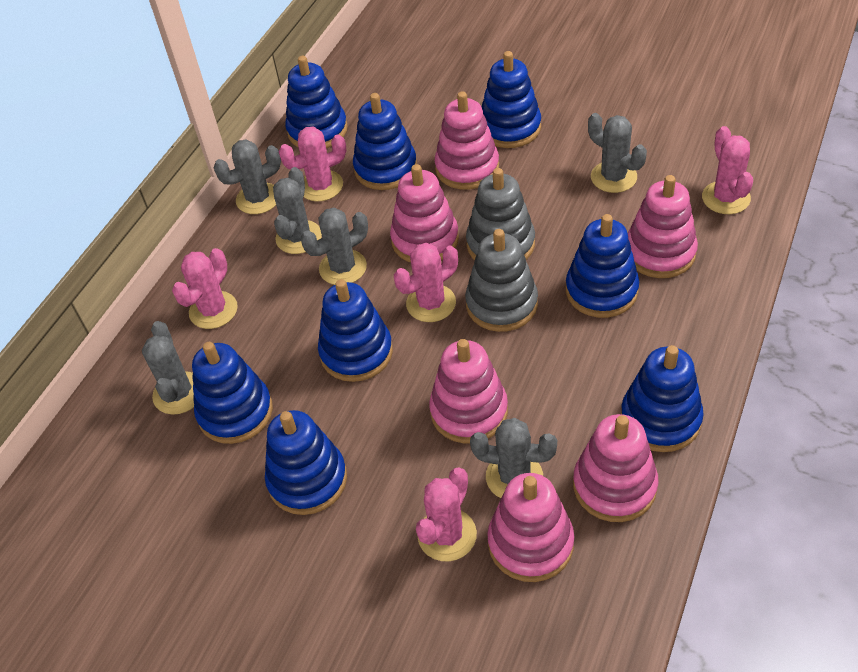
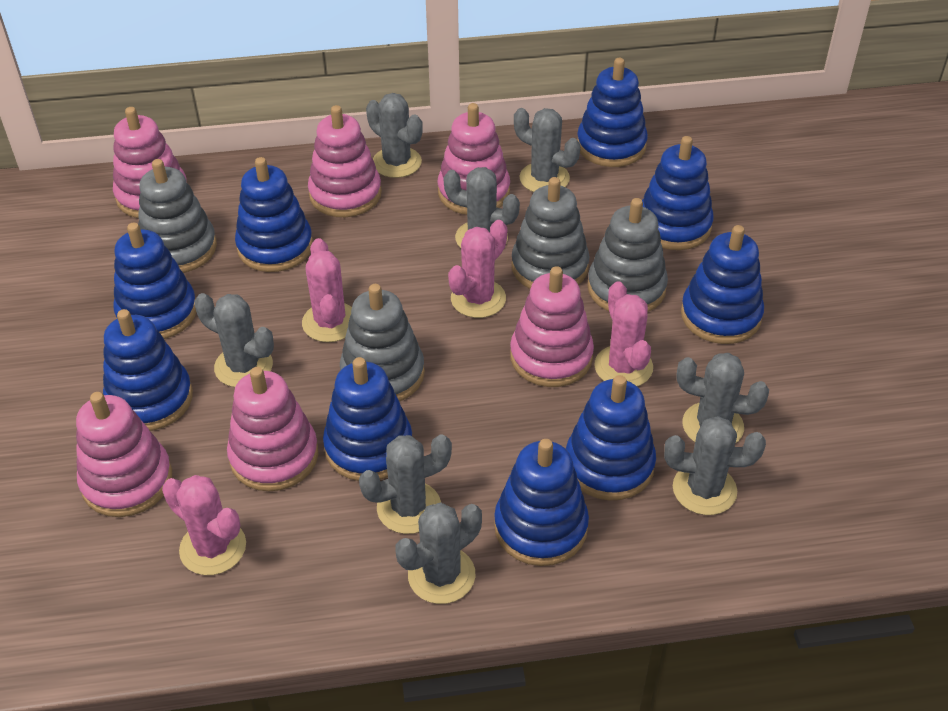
blue stacking toy: [192,342,273,444] [265,410,347,515] [285,56,348,148] [318,279,393,382] [353,93,417,190] [482,51,541,148] [566,214,639,318] [621,345,704,452] = 8 -> [103,309,193,431] [113,223,196,339] [235,157,313,272] [323,357,412,481] [494,439,589,566] [566,375,656,500] [577,58,648,167] [642,136,714,250] [681,225,764,344] = 9
grey cactus: [142,321,194,415] [214,139,281,214] [273,167,322,254] [301,208,368,285] [470,418,557,498] [588,113,647,193] = 6 -> [195,293,274,387] [359,434,452,534] [366,93,423,178] [395,503,482,604] [444,167,520,248] [514,108,580,192] [664,416,766,515] [676,353,769,443] = 8
grey stacking toy: [465,229,538,332] [466,168,535,260] = 2 -> [138,159,217,273] [340,284,425,402] [511,177,590,289] [587,198,668,312] = 4
pink cactus: [172,248,238,329] [279,126,346,202] [394,243,458,322] [416,467,477,561] [702,126,753,214] = 5 -> [162,475,246,575] [302,238,352,342] [448,220,507,318] [594,281,653,386] = 4

